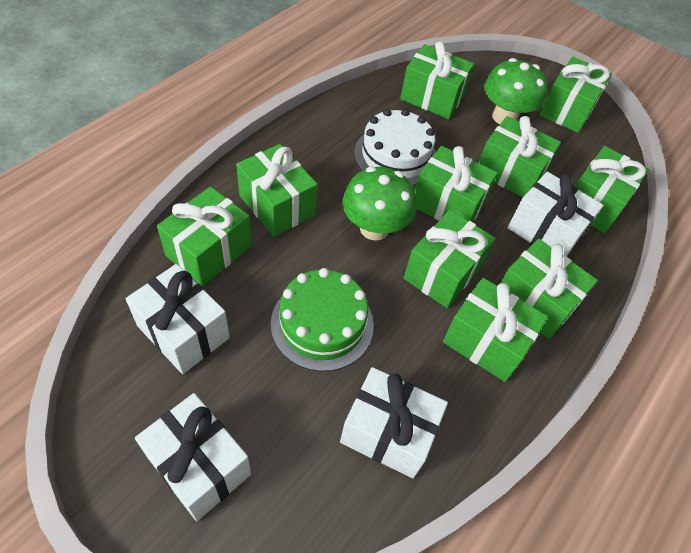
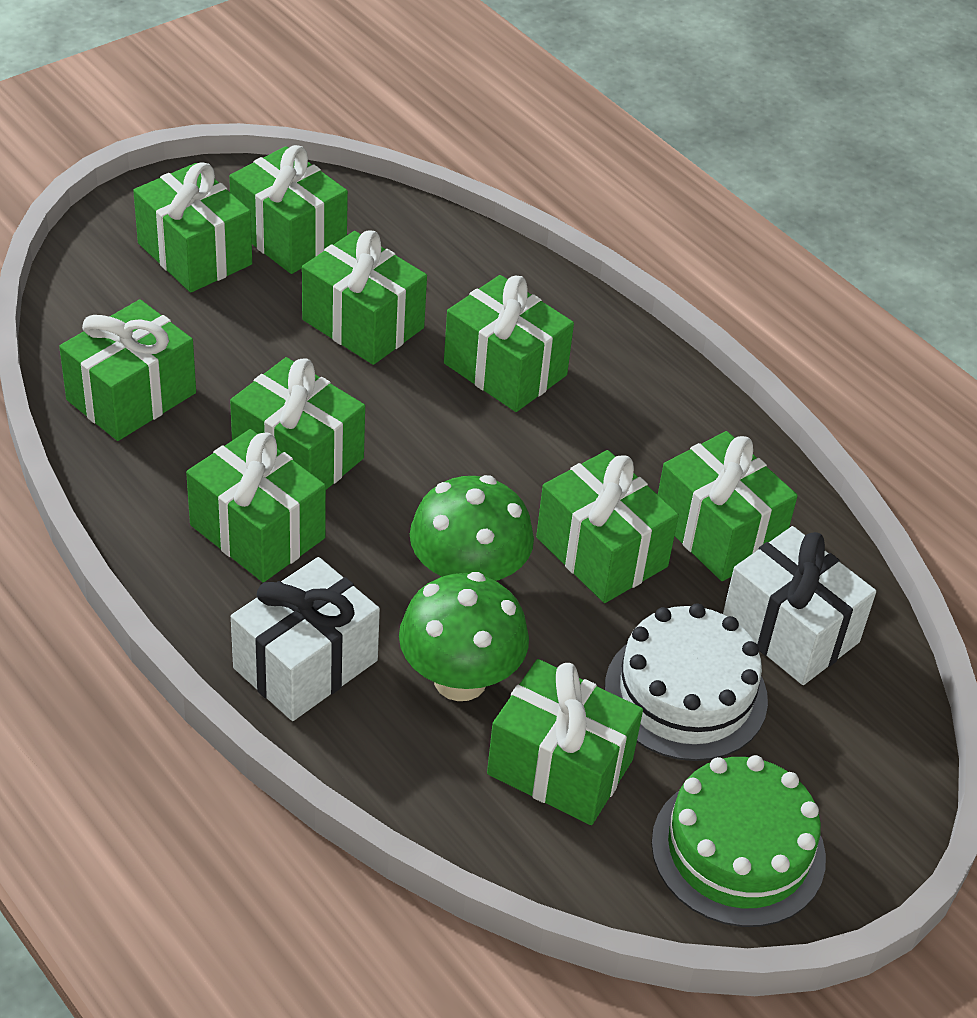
white gift: [126,264,230,374] [135,393,251,521] [340,367,448,478] [508,172,603,256] = 4 -> [231,557,380,721] [723,526,876,685] = 2

